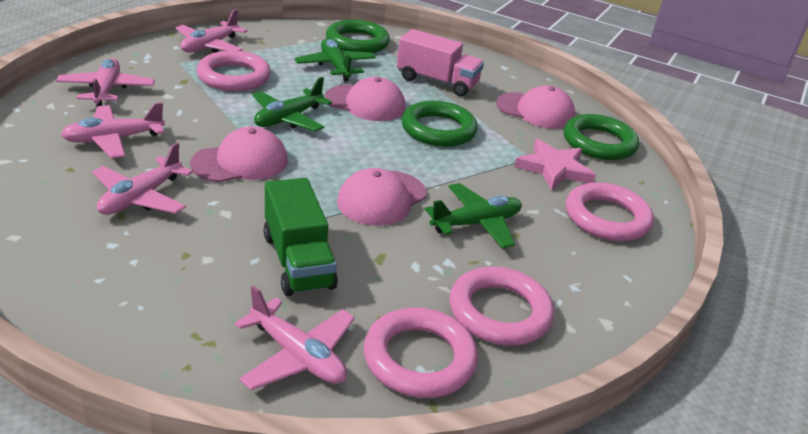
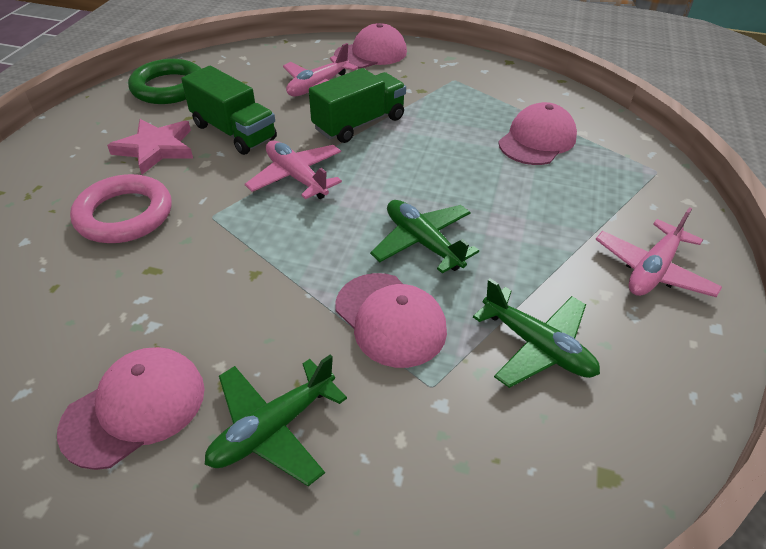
green ring: [326,20,390,53] [402,101,478,147] [564,114,639,160] = 3 -> [128,59,201,104] = 1
green truck: [264,178,338,296] = 1 -> [181,66,277,155] [309,68,406,143] = 2
pink plane: [56,58,155,106] [61,102,165,158] [92,142,193,215] [176,9,247,53] [235,285,355,390] = 5 -> [245,141,342,199] [283,43,358,97] [595,207,722,297] = 3
pink ring: [197,51,271,91] [364,307,478,398] [449,267,554,345] [566,182,654,241] = 4 -> [70,174,172,243] = 1
pink truck: [397,29,484,96] = 1 -> none = 0

